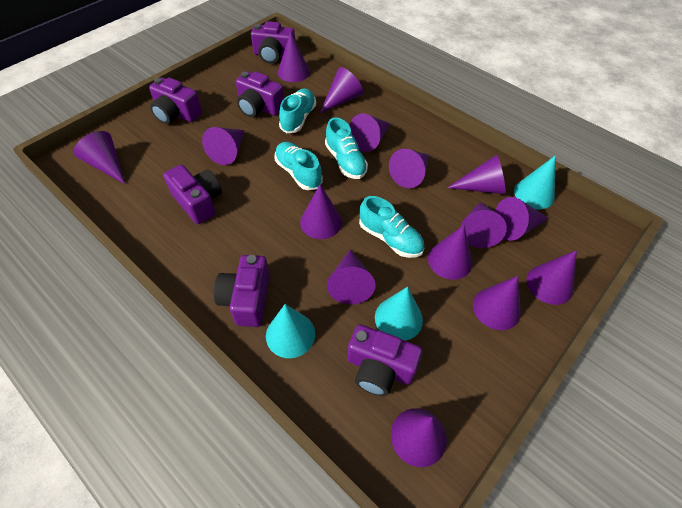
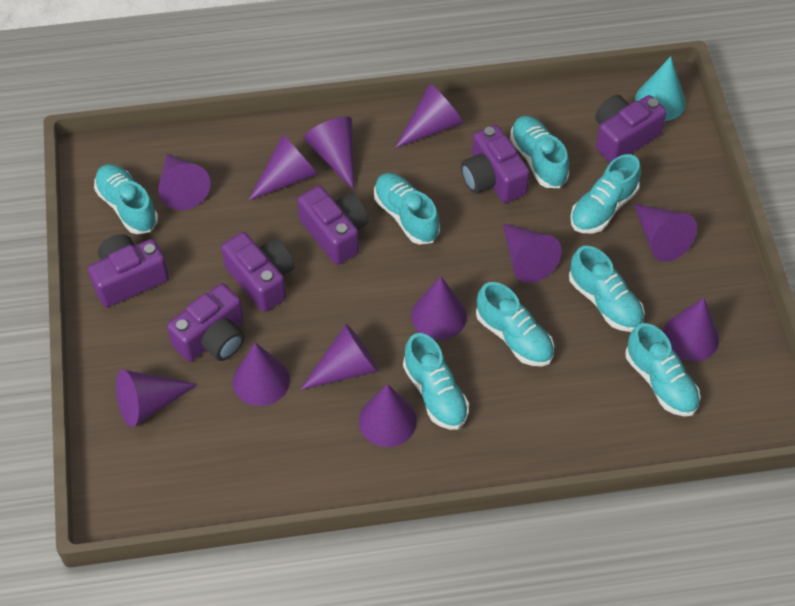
purple cone: [74,131,125,184] [202,127,245,165] [278,31,310,82] [300,184,342,239] [320,67,363,113] [327,249,376,304] [349,113,390,152] [389,149,429,188] [391,408,447,467] [428,225,472,280] [447,154,506,194] [461,202,507,248] [473,276,521,330] [495,197,548,241] [526,250,577,305] = 15 -> [116,370,198,427] [158,154,210,210] [233,342,290,406] [248,135,318,201] [300,324,378,390] [304,116,354,191] [359,384,417,447] [395,84,463,148] [411,276,467,340] [503,224,562,283] [634,204,697,262] [663,298,719,361] = 12
turquoise cone: [266,304,315,358] [375,287,423,341] [514,155,556,209] = 3 -> [635,56,686,121] = 1
turquoise shoe: [275,142,323,190] [279,88,316,133] [325,117,368,179] [359,196,425,258] = 4 -> [94,164,158,234] [374,173,440,245] [403,333,469,430] [476,282,554,366] [510,116,569,188] [569,246,645,332] [570,154,641,234] [626,323,700,417] = 8

